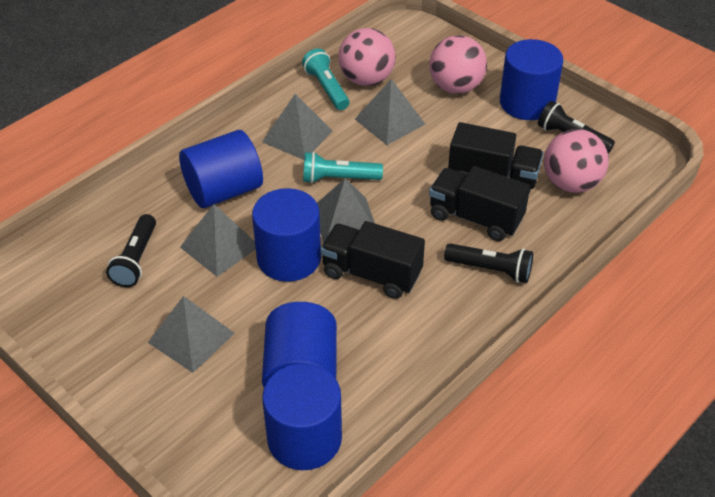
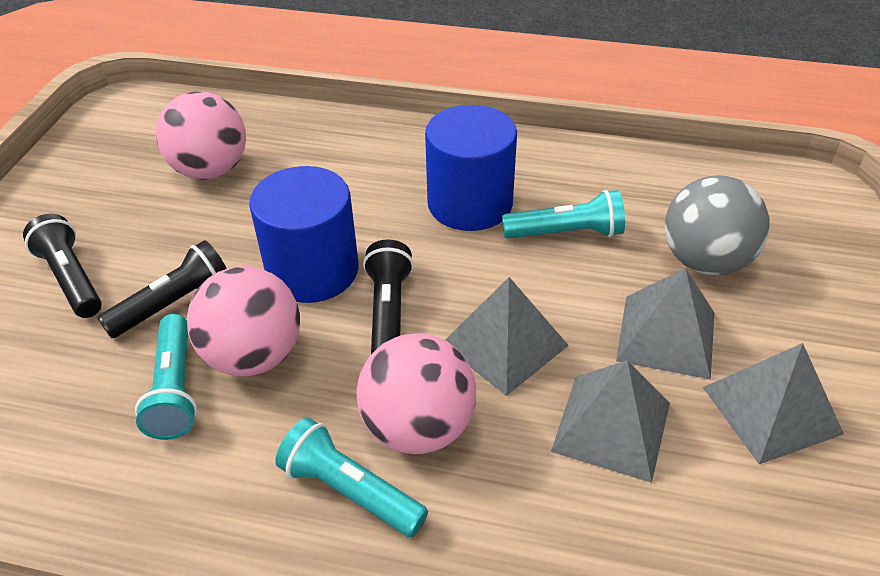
black truck: [320,221,425,299] [429,166,530,241] [448,122,544,194] = 3 -> none = 0
blue cylinder: [179,130,263,208] [252,188,321,282] [262,302,337,387] [262,363,342,470] [500,39,563,120] = 5 -> [249,166,359,303] [425,105,517,231] = 2
grey ball: none = 0 -> [665,175,769,275] = 1
grey pyramid: [148,296,235,373] [180,204,256,277] [262,94,332,160] [317,178,375,243] [355,79,425,145] = 5 -> [445,277,569,396] [551,360,670,483] [616,268,714,380] [703,343,844,464] = 4
turquoise flashlight: [302,48,349,110] [303,152,383,184] = 2 -> [135,314,197,440] [275,418,428,537] [502,190,625,238] = 3

